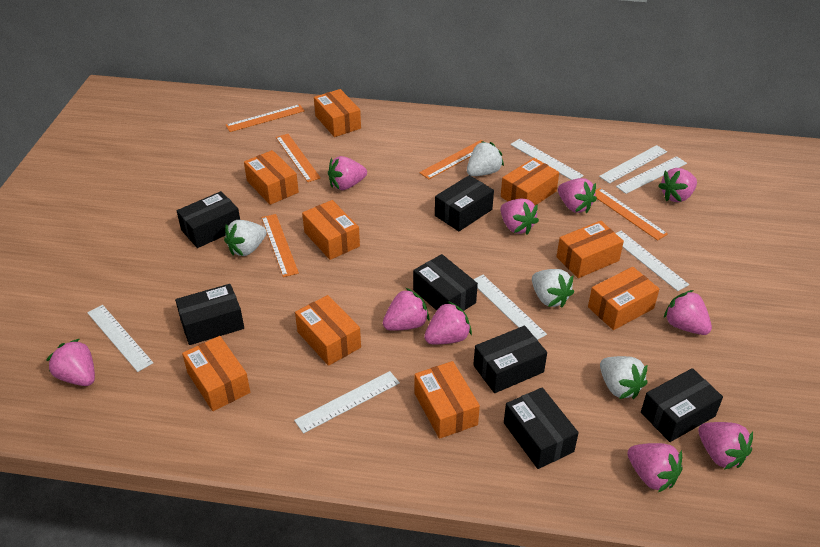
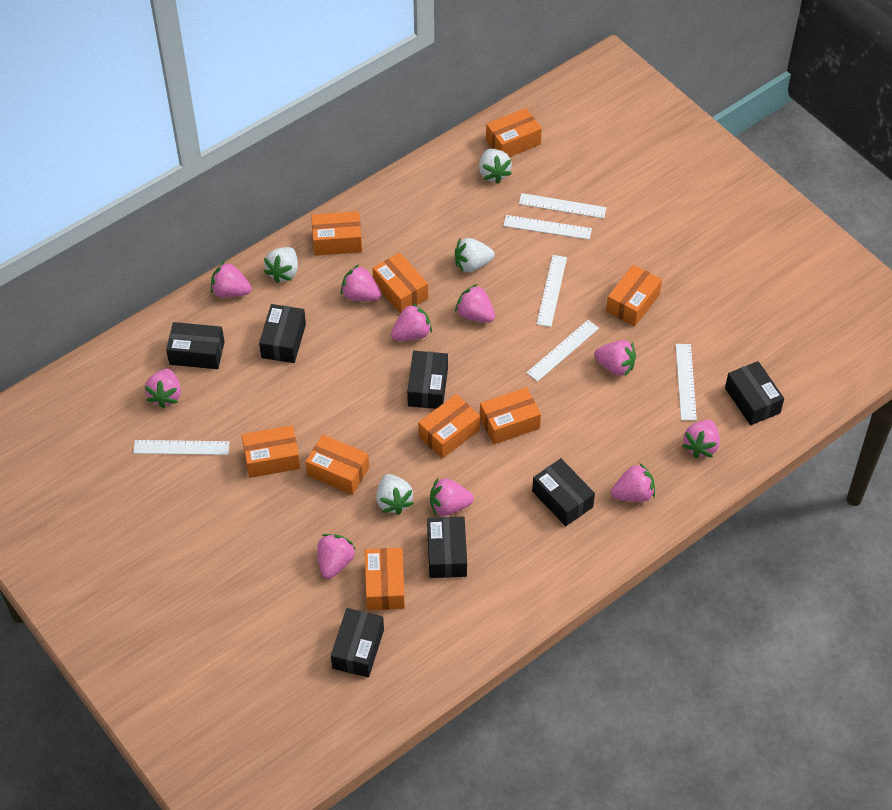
orange ruler: [225,104,305,132] [261,214,299,277] [276,134,321,182] [419,140,484,179] [595,188,668,240] = 5 -> none = 0
white ruler: [87,305,153,372] [294,371,400,434] [473,275,547,340] [510,139,584,180] [599,145,667,184] [616,156,687,194] [616,231,689,291] = 7 -> [133,440,230,455] [503,215,592,240] [519,193,606,219] [526,320,599,382] [537,255,567,327] [676,344,697,420] = 6

